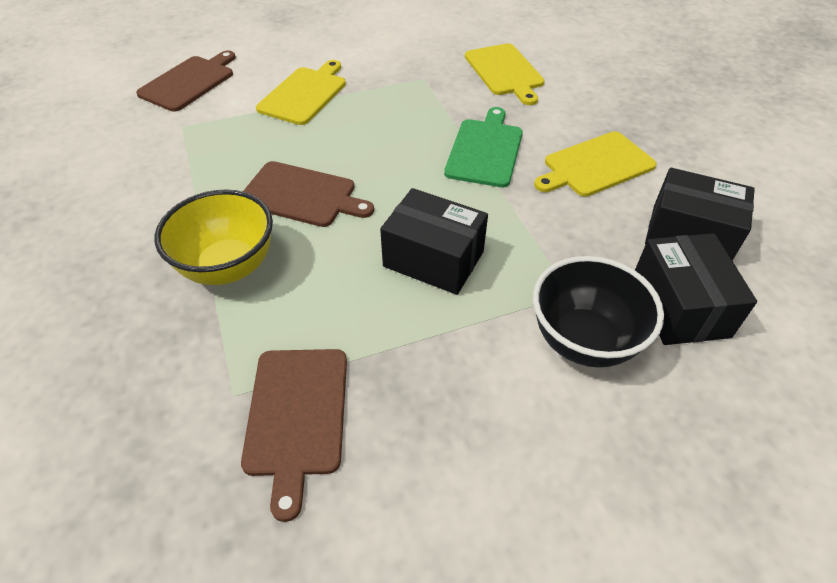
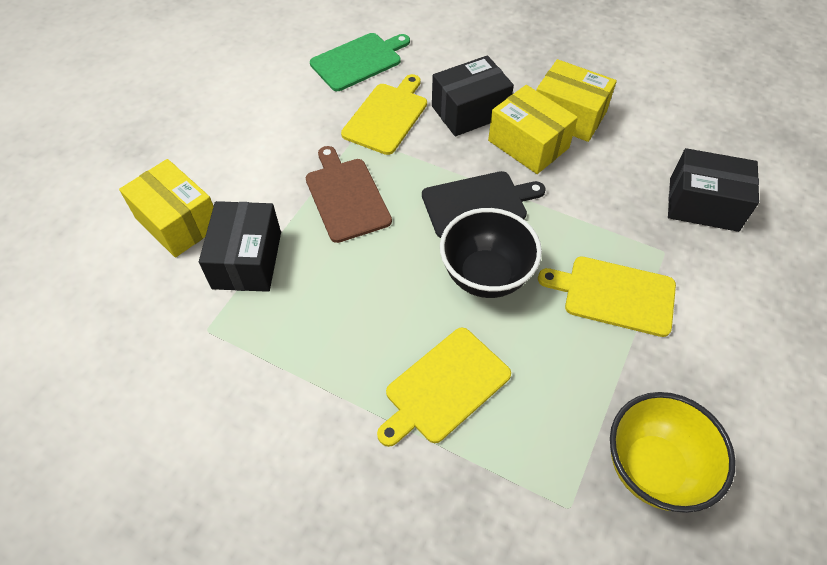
black cutting board: none = 0 -> [422,171,546,238] = 1
brown cutting board: [136,51,236,112] [241,349,347,522] [243,161,374,227] = 3 -> [306,146,392,243] = 1
yellow box: none = 0 -> [119,159,214,257] [488,85,578,174] [536,59,617,142] = 3

